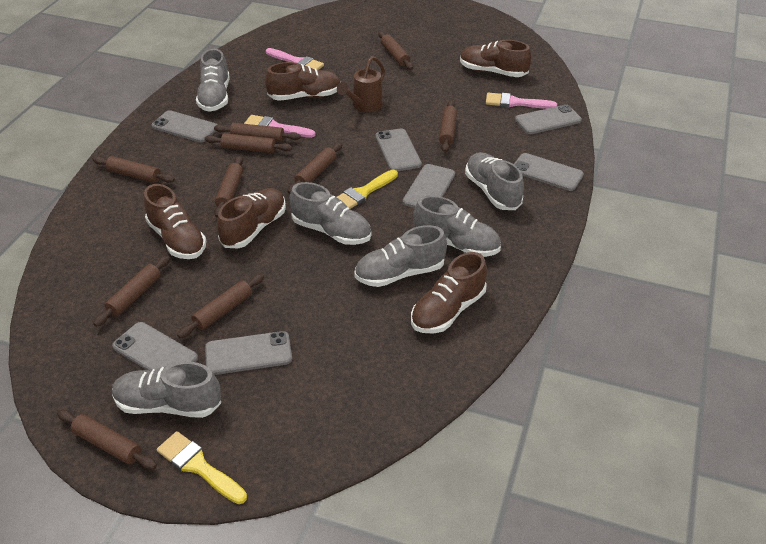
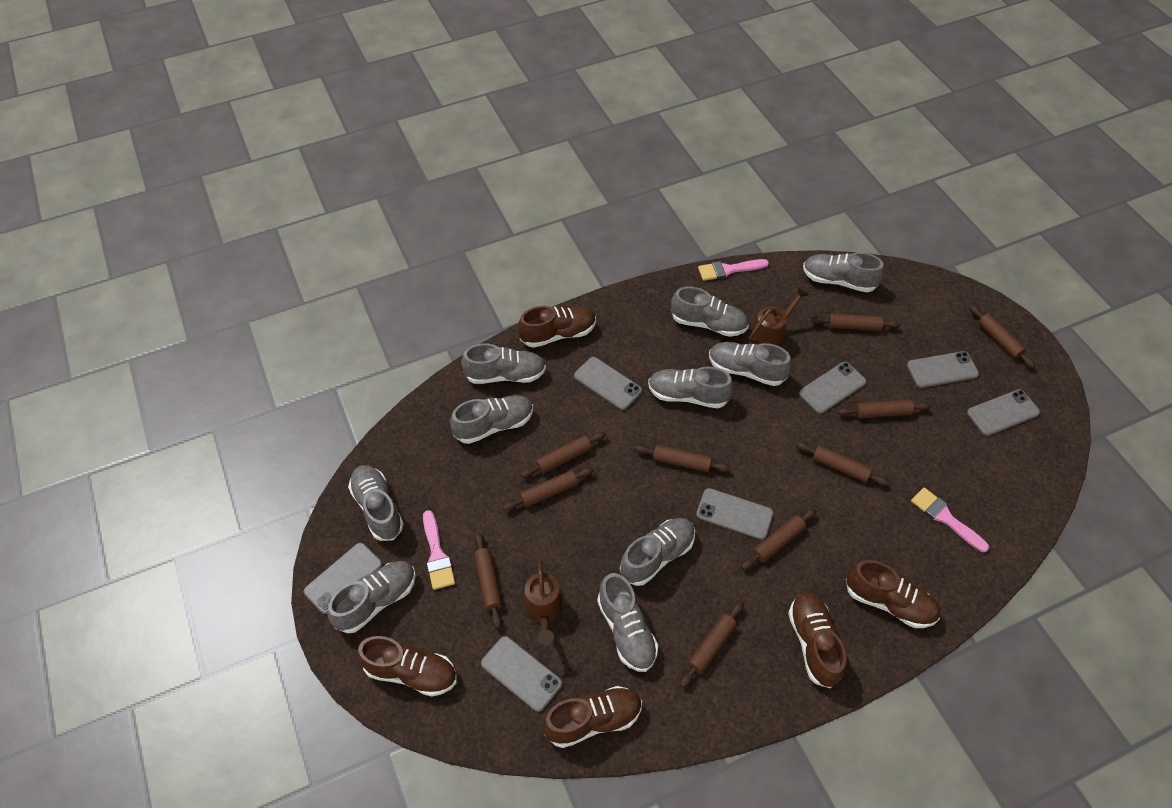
brown watering can: [337,56,385,112] = 1 -> [524,559,563,645] [749,287,808,347] = 2
grey shoe: [112,362,221,418] [196,48,229,112] [290,182,371,245] [354,225,447,287] [413,195,501,257] [465,152,524,210] = 6 -> [328,561,416,633] [348,465,404,541] [450,395,533,444] [461,344,546,384] [597,573,658,672] [620,518,695,586] [648,367,733,408] [671,286,749,337] [709,342,792,386] [803,252,884,292] = 10
yellow brush: [157,431,247,504] [337,170,398,209] = 2 -> none = 0

